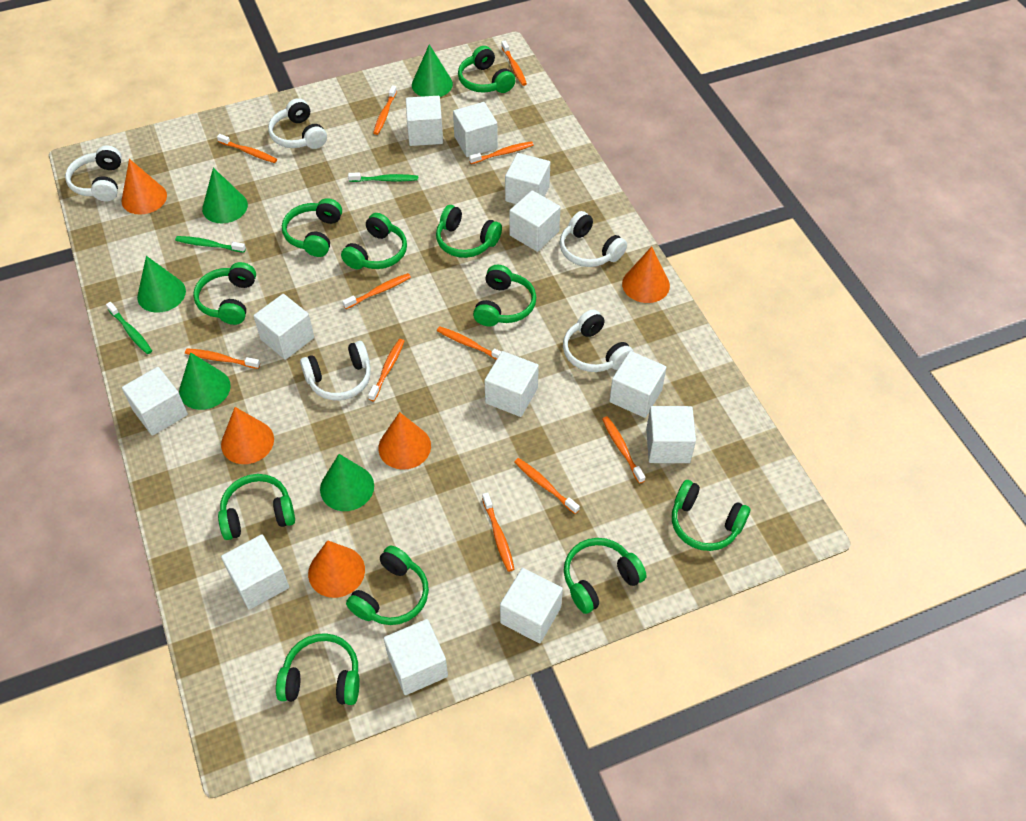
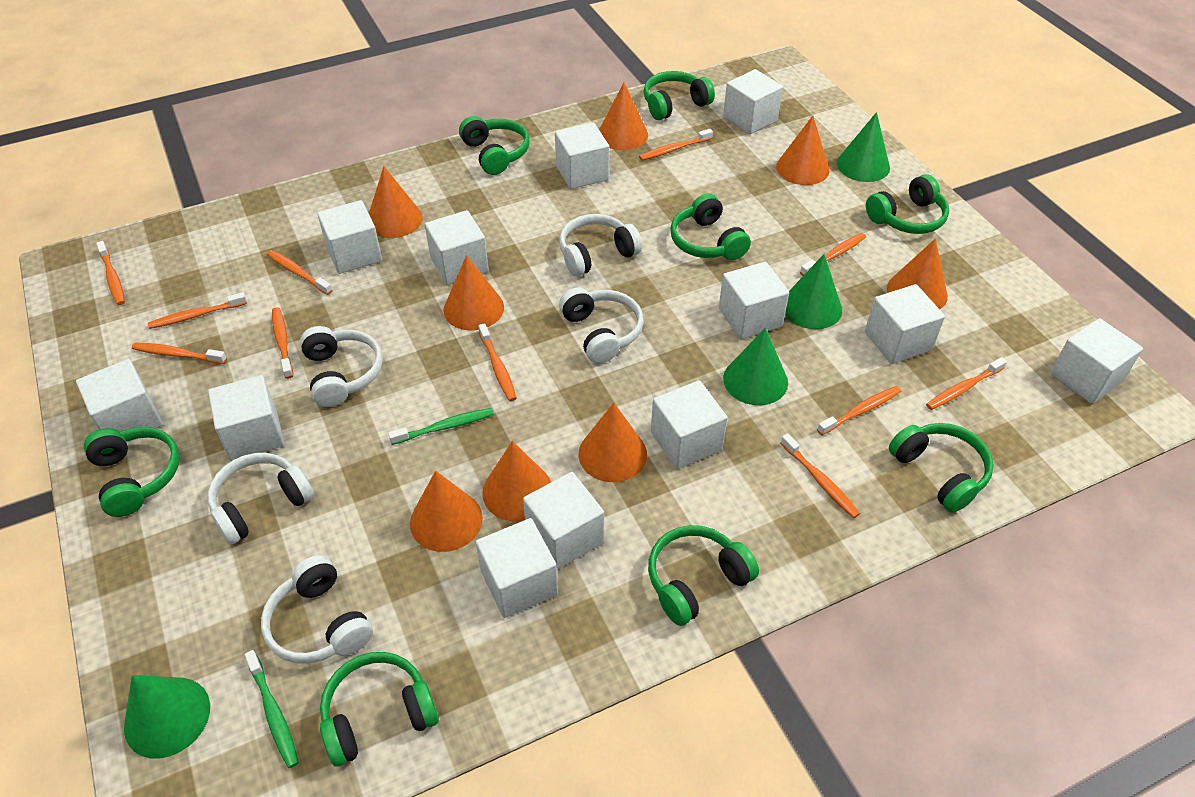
green cone: [137,256,186,313] [179,352,231,410] [202,168,248,223] [320,454,374,511] [412,44,453,97] = 5 -> [124,675,210,758] [723,328,788,405] [785,254,842,329] [837,112,890,182] = 4
green headphones: [193,262,256,325] [218,474,295,540] [276,633,360,705] [282,198,342,257] [341,213,407,269] [346,546,429,625] [436,205,502,258] [458,46,516,93] [473,265,536,326] [564,538,646,614] [672,480,750,551] = 11 -> [84,427,180,517] [320,652,439,766] [459,116,530,175] [644,71,715,120] [648,525,759,626] [670,193,751,260] [866,174,949,234] [889,423,994,513] = 8
green toothbrush: [106,302,152,354] [175,236,246,253] [348,173,418,182] = 3 -> [245,650,299,768] [388,408,494,445] = 2
orange cone: [122,159,167,215] [221,407,274,464] [308,540,365,598] [378,412,431,470] [622,246,670,303] = 5 -> [369,166,423,238] [410,471,483,552] [443,255,504,331] [482,441,551,522] [578,403,647,482] [599,83,648,150] [776,116,829,185] [887,239,948,309] = 8

